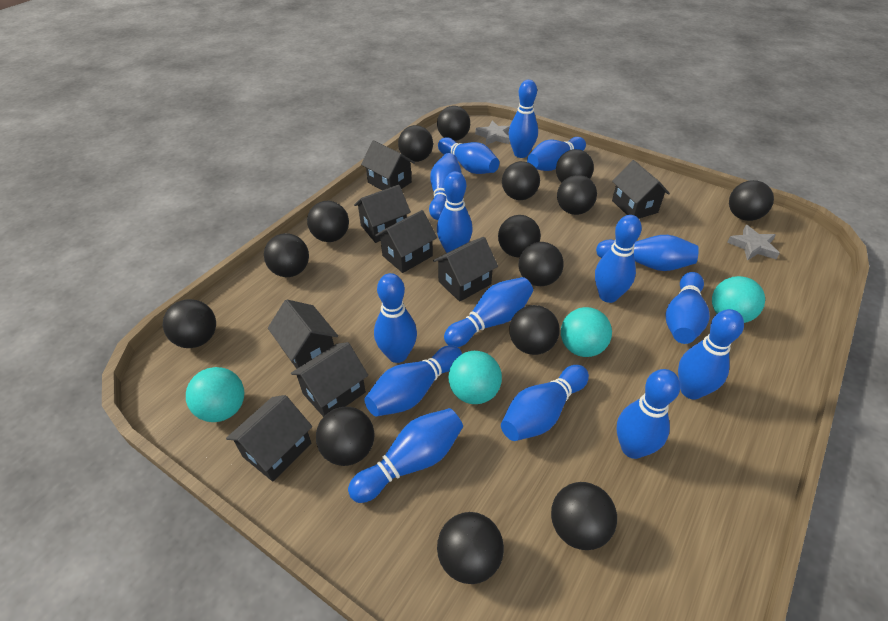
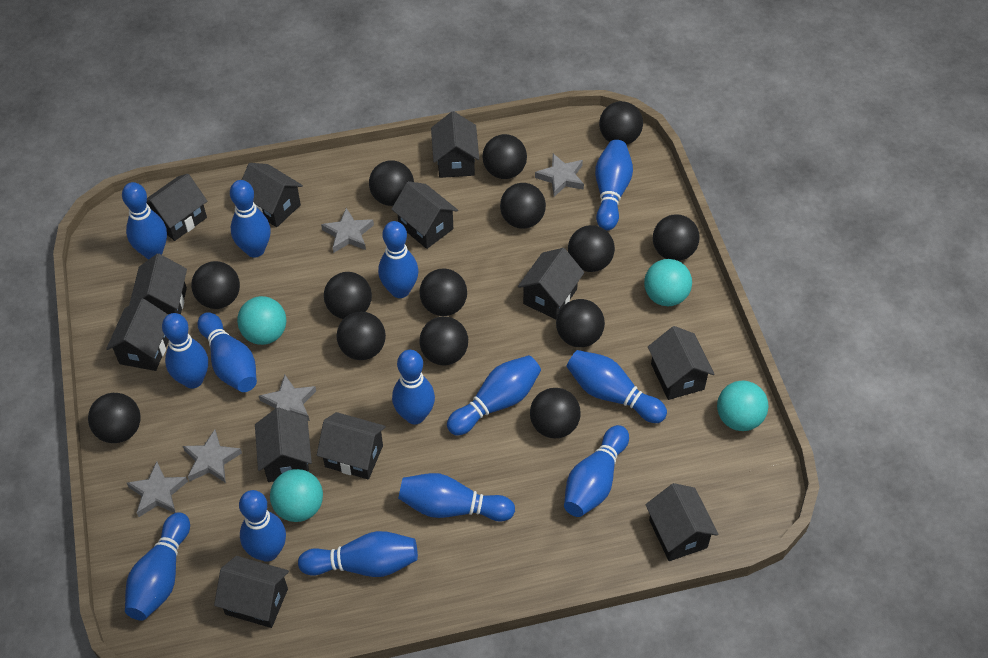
black ball: [162,299,216,348] [264,233,309,277] [307,201,349,242] [316,407,375,466] [398,125,433,162] [437,106,470,141] [437,512,504,584] [498,215,541,257] [502,161,540,200] [509,305,560,355] [519,242,564,286] [551,482,617,550] [556,149,594,183] [557,175,597,215] [729,180,774,221] = 15 -> [88,393,141,443] [191,261,240,309] [324,272,372,319] [337,312,386,360] [369,160,414,206] [419,268,467,316] [419,316,468,365] [483,134,527,179] [500,183,546,229] [530,388,581,438] [556,299,605,347] [568,225,615,272] [599,101,643,145] [653,214,699,261] = 14
black house: [226,395,312,482] [268,299,338,369] [291,342,368,417] [354,185,411,243] [361,140,415,190] [375,210,437,273] [433,237,498,302] [612,160,670,218] = 8 -> [106,298,169,371] [129,253,187,315] [147,174,207,241] [214,556,289,628] [242,163,303,227] [255,407,312,482] [317,412,386,480] [391,181,458,249] [431,111,479,178] [518,248,584,319] [645,483,718,561] [648,326,714,400] = 12
blue bowling pin: [348,408,463,503] [365,345,462,417] [374,273,417,363] [429,153,461,220] [437,171,473,253] [438,137,499,174] [444,277,533,347] [501,365,589,441] [509,80,538,158] [527,137,586,171] [595,215,642,303] [596,235,699,271] [617,369,680,459] [665,272,710,344] [678,309,744,399] = 15 -> [122,182,167,259] [125,512,190,620] [162,313,208,389] [198,312,257,392] [230,180,271,258] [239,490,286,562] [298,531,418,577] [378,221,419,298] [392,350,435,424] [398,473,515,522] [447,355,541,436] [564,425,629,517] [566,350,667,423] [595,140,633,231] = 14
grey star: [475,120,510,145] [727,225,780,260] = 2 -> [127,462,188,517] [183,430,242,483] [259,375,316,421] [321,208,374,253] [535,153,584,197] = 5

